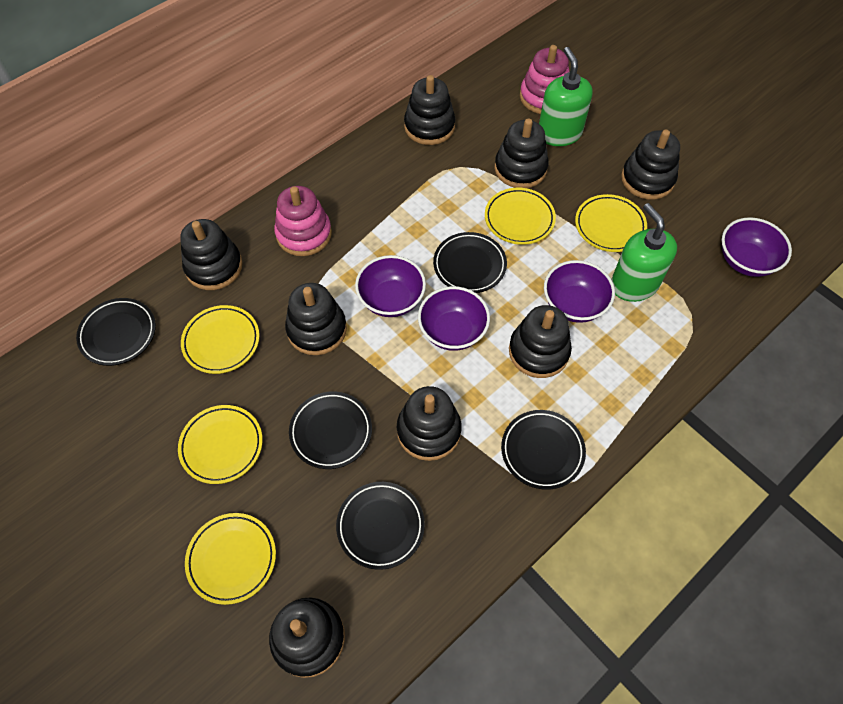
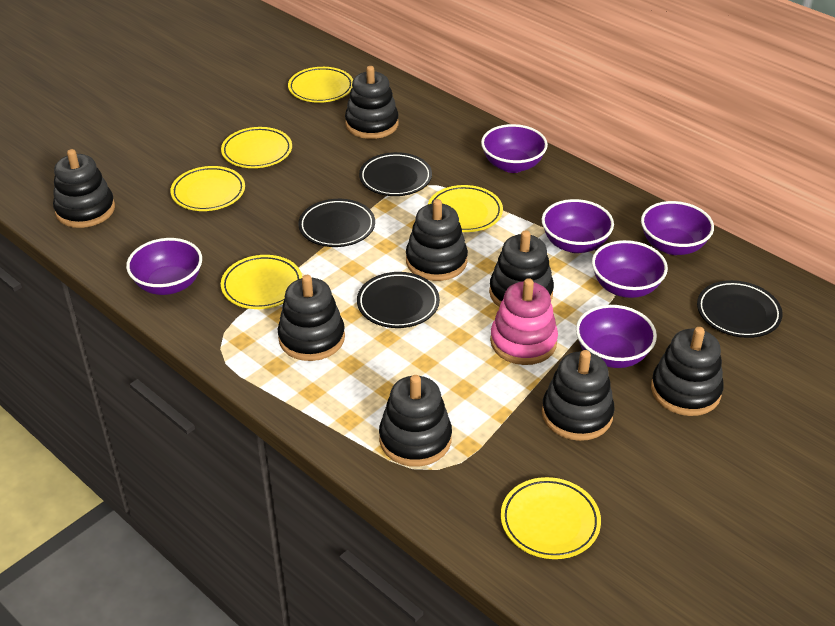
black plate: [76,298,156,366] [289,392,372,469] [336,482,425,570] [433,232,507,293] [501,410,586,490] = 5 -> [298,199,375,247] [357,272,440,328] [359,152,432,196] [697,280,783,338] = 4
green soap dispenser: [539,47,593,146] [611,203,677,302] = 2 -> none = 0
pink stacking toy: [274,186,332,256] [520,45,570,114] = 2 -> [490,278,558,365] = 1
purple bowl: [355,255,426,317] [418,286,490,351] [544,260,615,323] [722,217,792,277] = 4 -> [126,238,202,295] [481,124,548,173] [542,199,614,253] [576,305,657,368] [592,240,668,298] [641,201,714,255] = 6
yellow plate: [178,405,263,484] [181,305,260,374] [185,513,276,605] [485,188,556,245] [575,194,647,252] = 5 -> [170,166,245,211] [221,127,292,168] [221,255,302,309] [288,67,353,103] [428,185,503,232] [501,477,601,559] = 6

